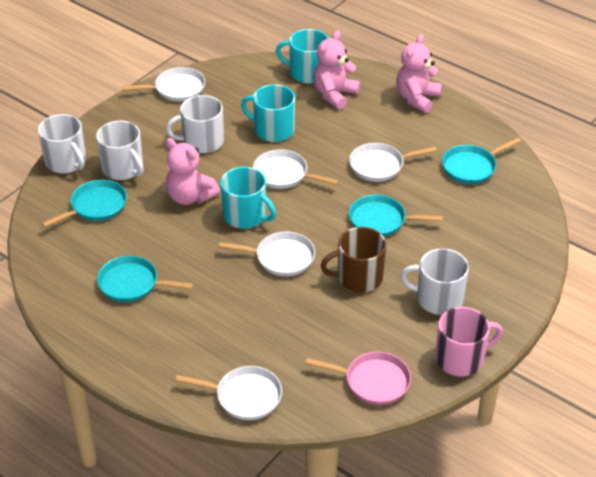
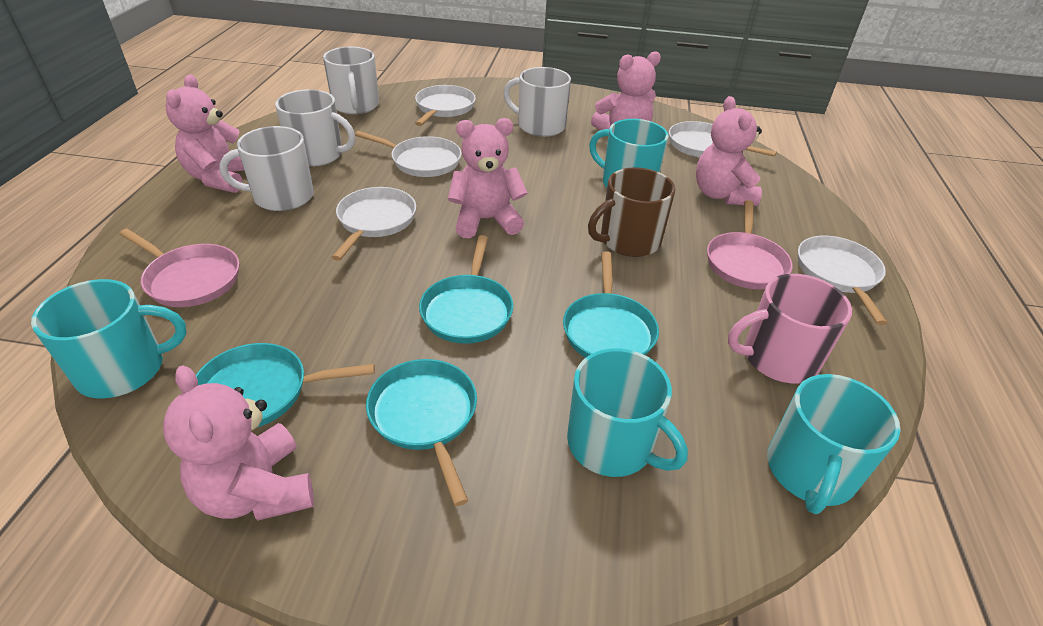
pink pan: [306,352,411,405] = 1 -> [119,229,239,307] [707,200,793,289] = 2
pink teddy bear: [165,138,220,205] [313,31,360,109] [396,34,442,113] = 3 -> [163,365,314,521] [166,74,244,193] [448,118,528,238] [591,51,661,130] [696,96,762,206] = 5
turquoise mug: [220,167,276,229] [241,84,295,142] [276,29,328,84] = 3 -> [31,279,186,398] [567,348,688,477] [589,119,669,187] [767,374,901,514] = 4

